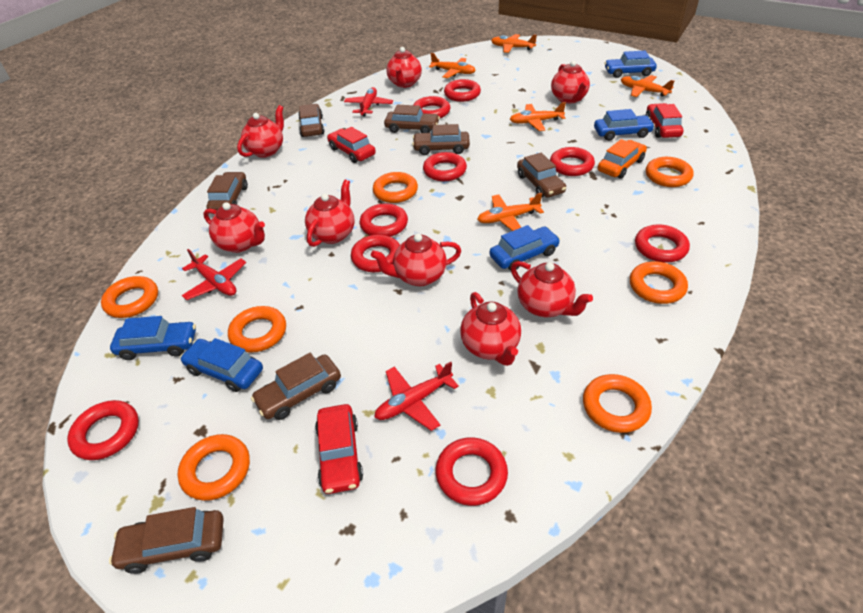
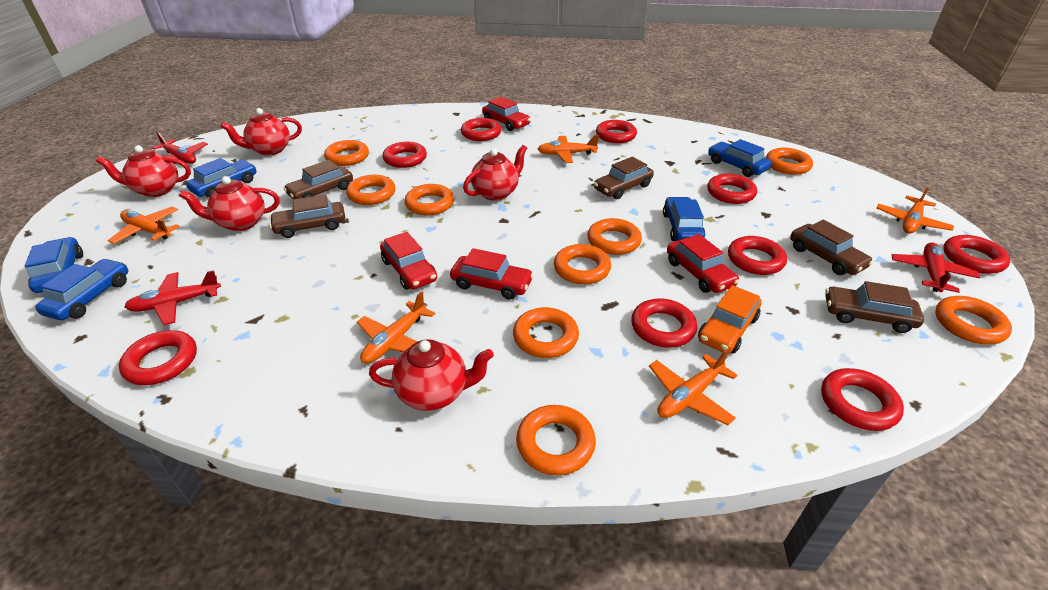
brown car: [109,507,223,574] [206,172,248,210] [251,353,341,420] [298,104,324,137] [384,104,440,133] [412,124,470,155] [517,153,566,197] = 7 -> [269,194,345,238] [283,160,353,200] [594,157,654,199] [790,220,873,275] [825,281,924,333] = 5
orange ring: [101,276,158,318] [177,434,250,501] [228,306,286,353] [373,172,418,203] [583,374,652,433] [630,261,688,304] [646,157,694,187] = 7 -> [324,140,369,166] [346,175,395,205] [405,184,454,215] [513,307,579,358] [516,405,596,475] [554,244,611,284] [587,218,642,255] [766,148,813,175] [935,296,1012,344] = 9
red car: [315,404,363,494] [327,127,376,163] [646,103,683,138] = 3 -> [380,232,437,290] [450,248,534,300] [482,97,531,131] [667,234,739,293] = 4
red teapot: [203,202,265,253] [237,105,284,158] [305,179,355,247] [371,233,461,286] [386,47,422,88] [460,292,521,366] [511,261,593,317] [551,61,590,104] = 8 -> [96,145,191,197] [179,176,279,231] [221,108,302,156] [369,339,494,411] [463,145,527,201] = 5

